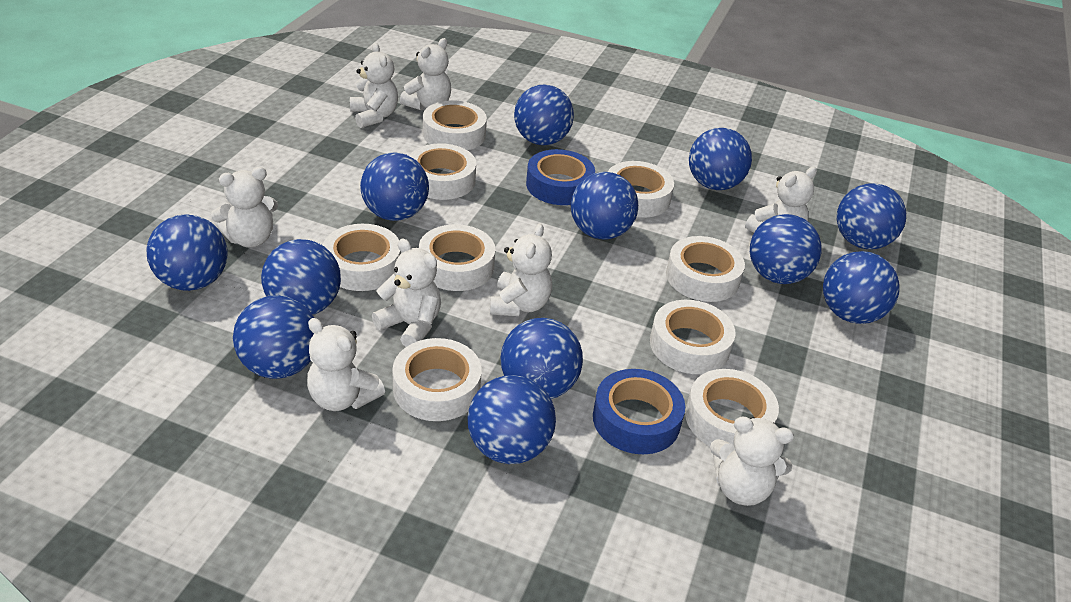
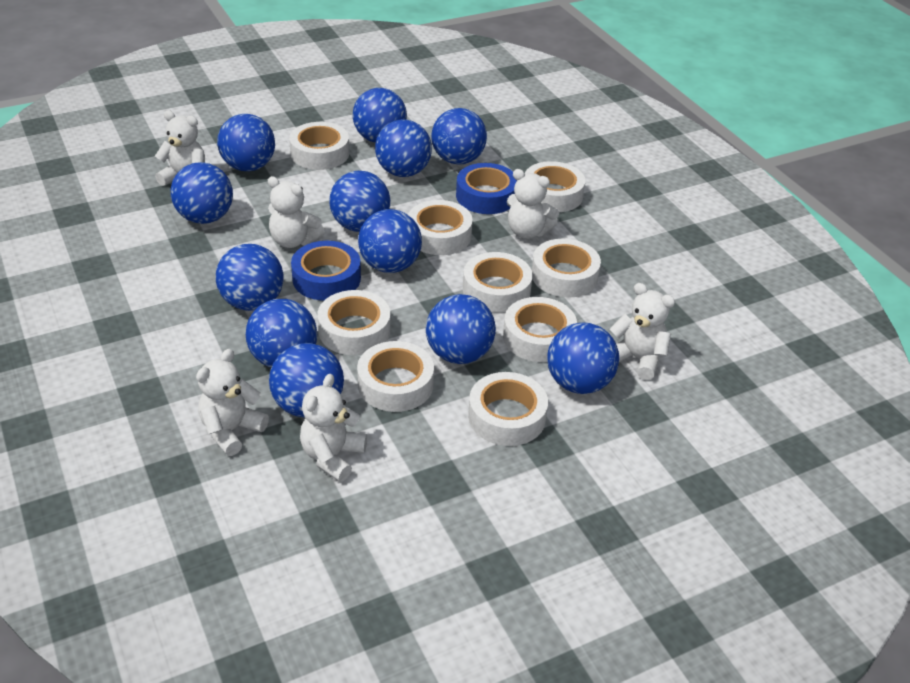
white teddy bear: [211,167,278,247] [307,318,385,411] [350,43,398,128] [372,239,441,347] [400,38,451,110] [490,224,552,316] [710,416,794,506] [745,167,817,232] = 8 -> [155,110,205,186] [196,349,269,456] [268,176,325,248] [300,374,367,482] [507,169,559,239] [609,283,675,380] = 6

